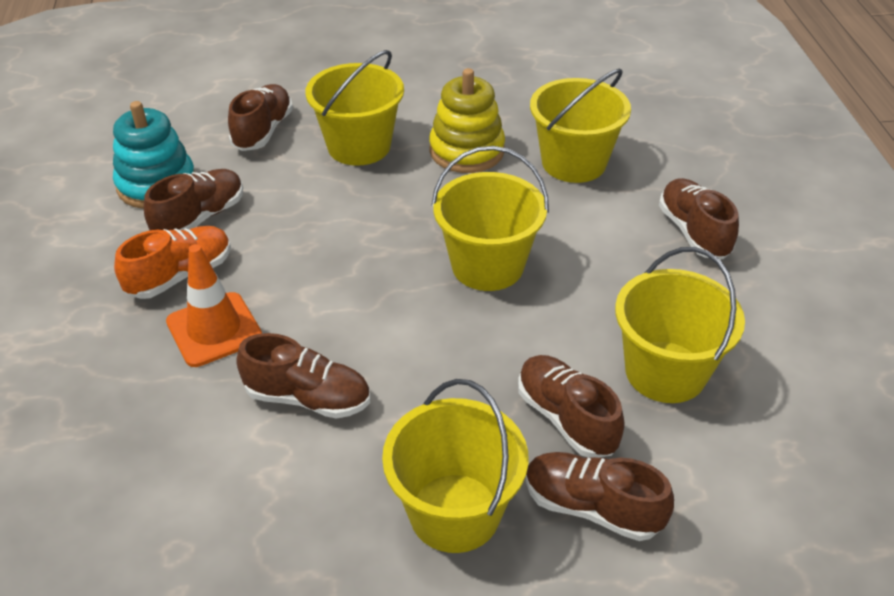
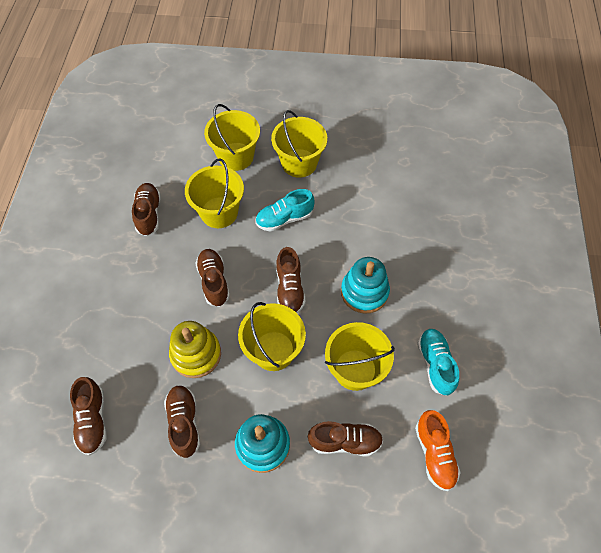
orange traffic cone: [166,244,262,367] = 1 -> none = 0
turquoise shoe: none = 0 -> [255,189,315,232] [417,329,459,396] = 2
turquoise stacking toy: [113,101,195,209] = 1 -> [235,414,290,473] [341,257,390,314] = 2

